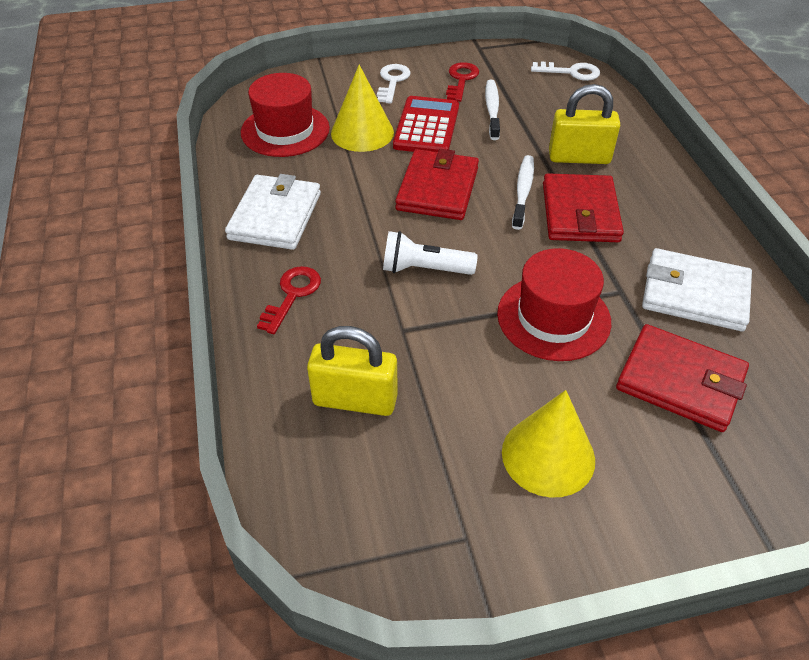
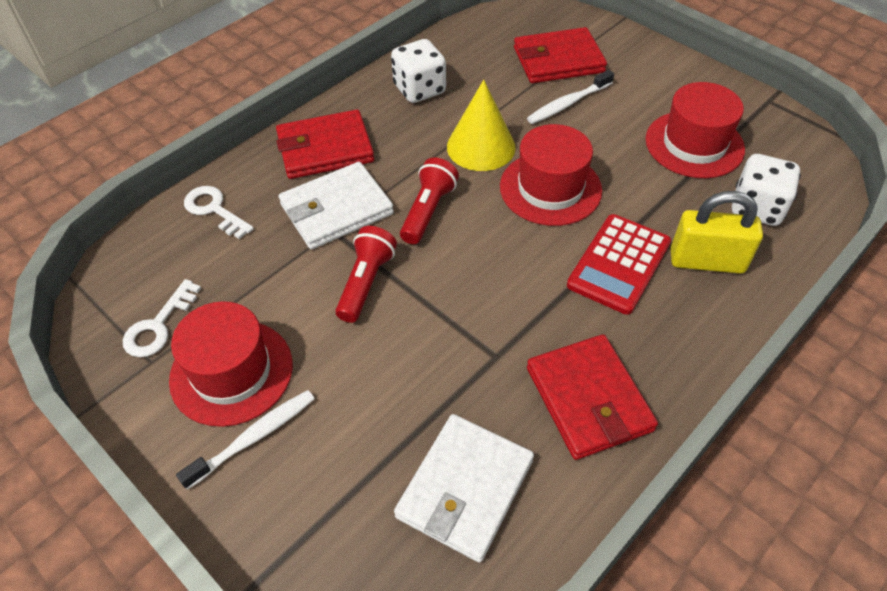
red flashlight: none = 0 -> [335,226,397,323] [400,158,459,244] = 2
red hat: [241,73,330,157] [497,248,611,361] = 2 -> [169,301,293,427] [500,124,602,226] [645,82,745,178] = 3
red key: [257,266,321,334] [446,62,479,102] = 2 -> none = 0
white dice: none = 0 -> [391,39,446,103] [732,154,801,226] = 2
white flashlight: [383,231,477,275] = 1 -> none = 0
yellow cone: [331,65,394,152] [502,390,595,498] = 2 -> [447,80,516,171] = 1
yellow padlock: [307,326,398,416] [549,84,620,164] = 2 -> [671,191,763,274] = 1

